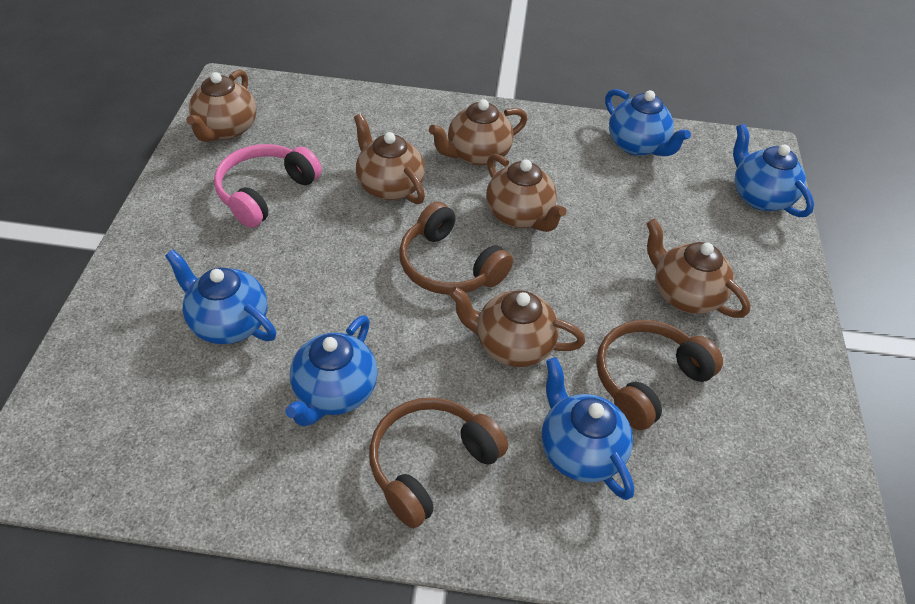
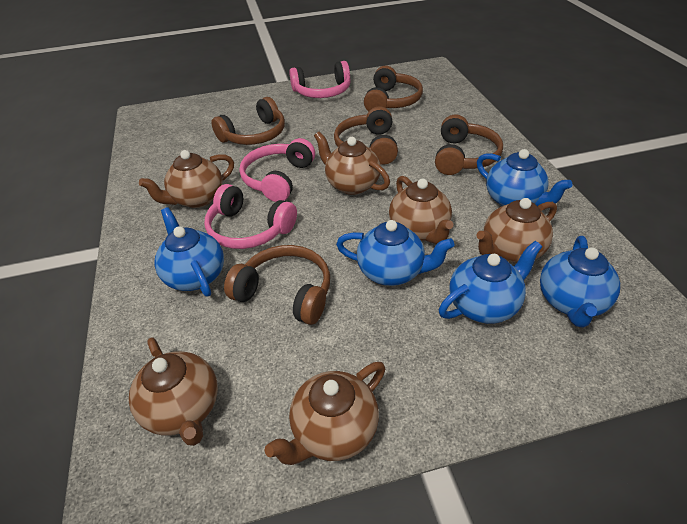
brown headphones: [369,397,508,528] [399,201,513,295] [596,320,723,430] = 3 -> [211,97,285,145] [224,245,330,325] [334,106,398,165] [364,66,423,111] [435,114,503,175] = 5
pink headphones: [214,144,322,228] = 1 -> [205,184,297,249] [239,138,315,202] [289,61,351,98] = 3

